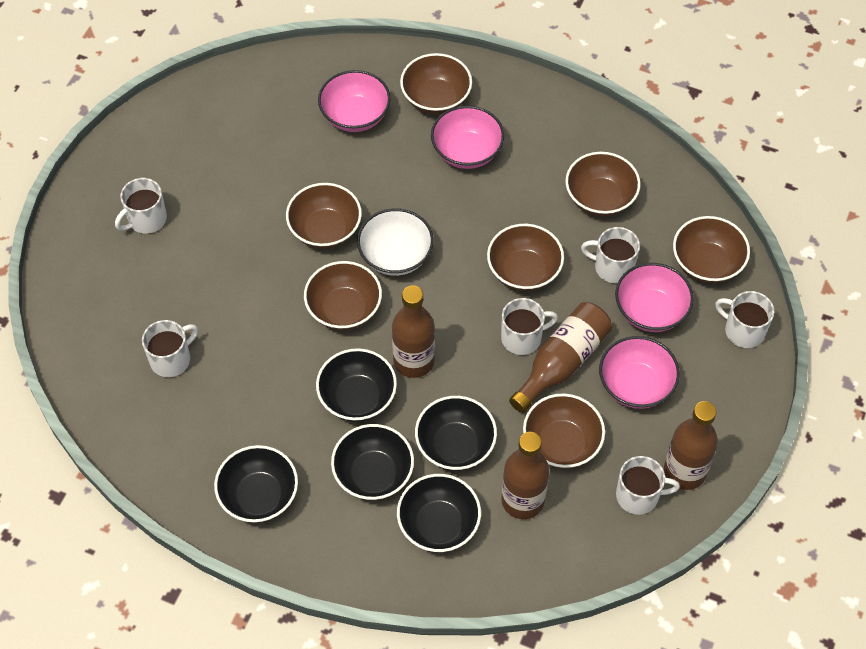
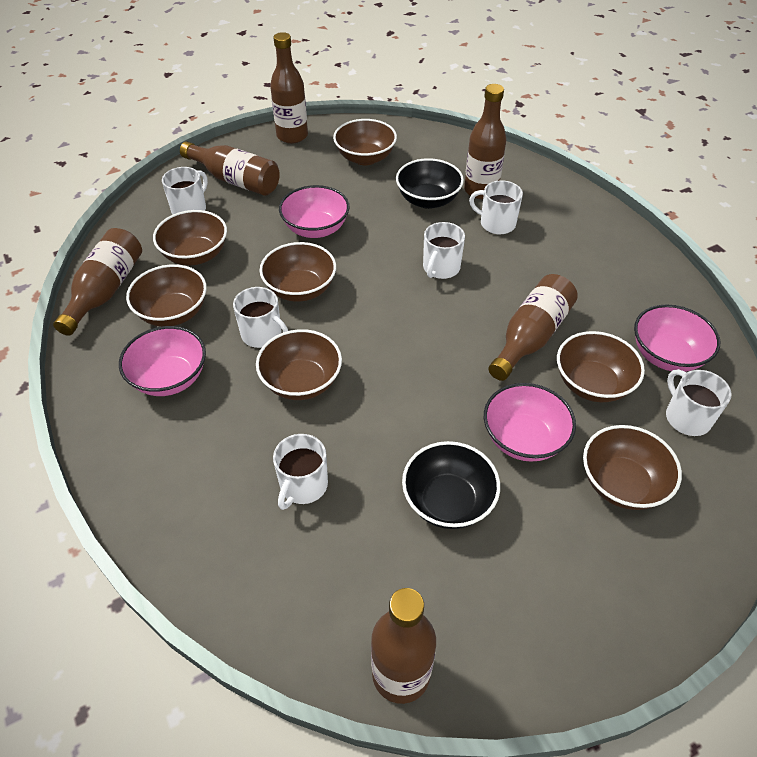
black bowl: [214,445,298,523] [316,348,397,422] [331,424,414,500] [397,474,481,552] [415,396,497,471] = 5 -> [396,158,464,209] [402,441,500,529] = 2
brown bottle: [392,285,435,378] [501,432,549,519] [509,302,612,413] [664,401,718,490] = 4 -> [53,228,142,336] [180,141,280,196] [270,32,308,144] [371,588,436,704] [464,84,506,199] [488,274,578,381] = 6
white bowl: [357,208,434,276] = 1 -> none = 0

